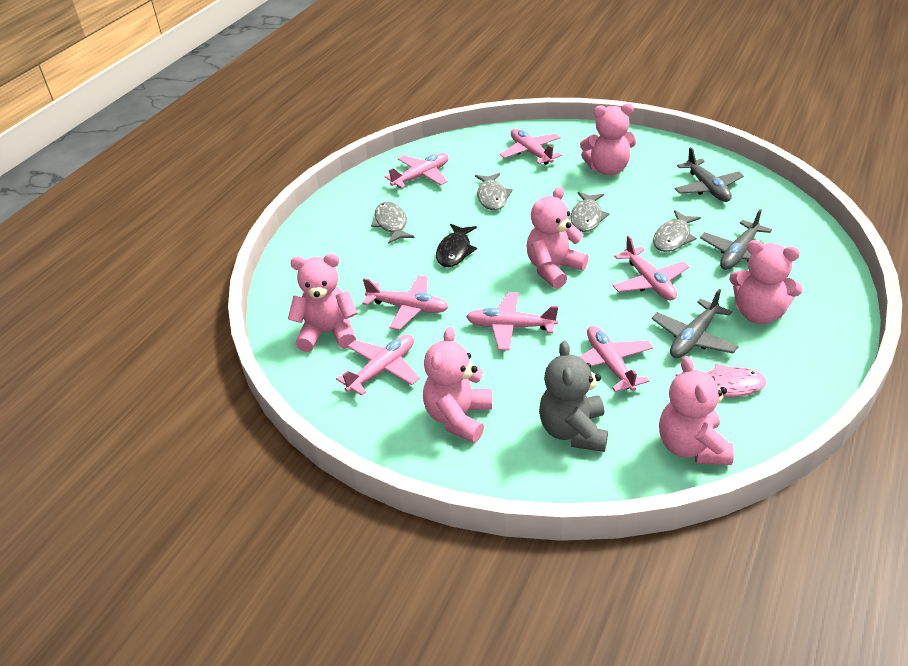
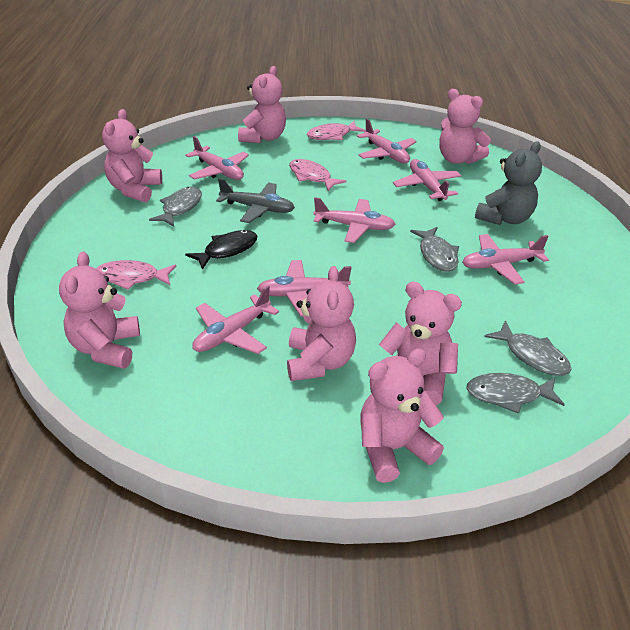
grey plane: [652,289,739,358] [675,147,744,202] [700,209,772,270] = 3 -> [216,178,295,223] = 1
pink fish: [676,363,767,397] = 1 -> [96,260,176,290] [289,159,346,191] [307,121,365,140] = 3
pink teddy bear: [288,253,358,352] [423,327,492,443] [527,186,589,289] [580,103,636,175] [659,356,734,465] [729,240,803,324] = 6 -> [59,252,140,369] [102,109,162,202] [238,66,286,143] [287,266,356,381] [360,348,444,483] [379,282,462,405] [439,89,491,164] = 7

